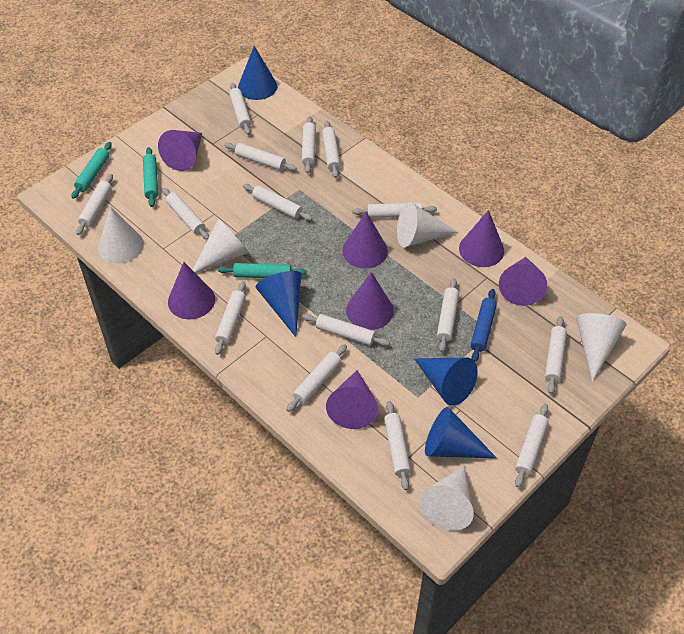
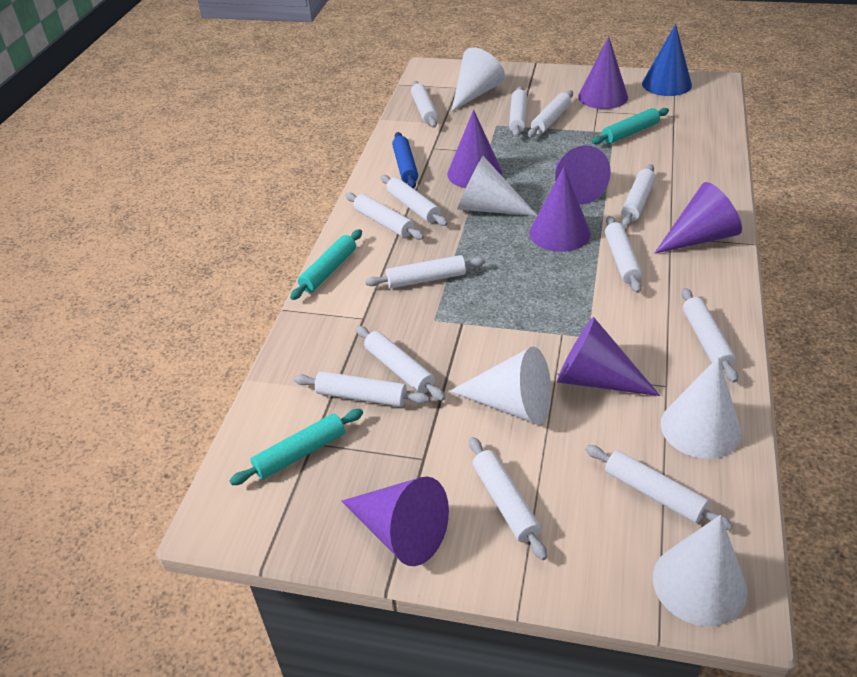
blue cone: [238,46,277,100] [256,271,301,337] [414,358,478,406] [425,407,497,459] = 4 -> [642,24,692,96] = 1
white rolling pin: [76,174,113,235] [162,188,209,240] [215,281,246,355] [224,143,297,171] [229,83,251,135] [243,184,313,221] [286,344,347,412] [302,116,316,173] [302,314,390,346] [322,121,341,178] [352,203,437,218] [384,401,411,490] [437,278,459,352] [515,404,549,487] [545,316,567,394] = 15 -> [294,371,430,407] [345,192,424,240] [356,326,445,401] [365,255,486,288] [381,175,448,226] [411,81,438,128] [469,437,547,560] [509,86,527,137] [528,90,573,137] [585,445,733,530] [605,216,642,293] [621,164,655,228] [681,288,738,383] = 13

